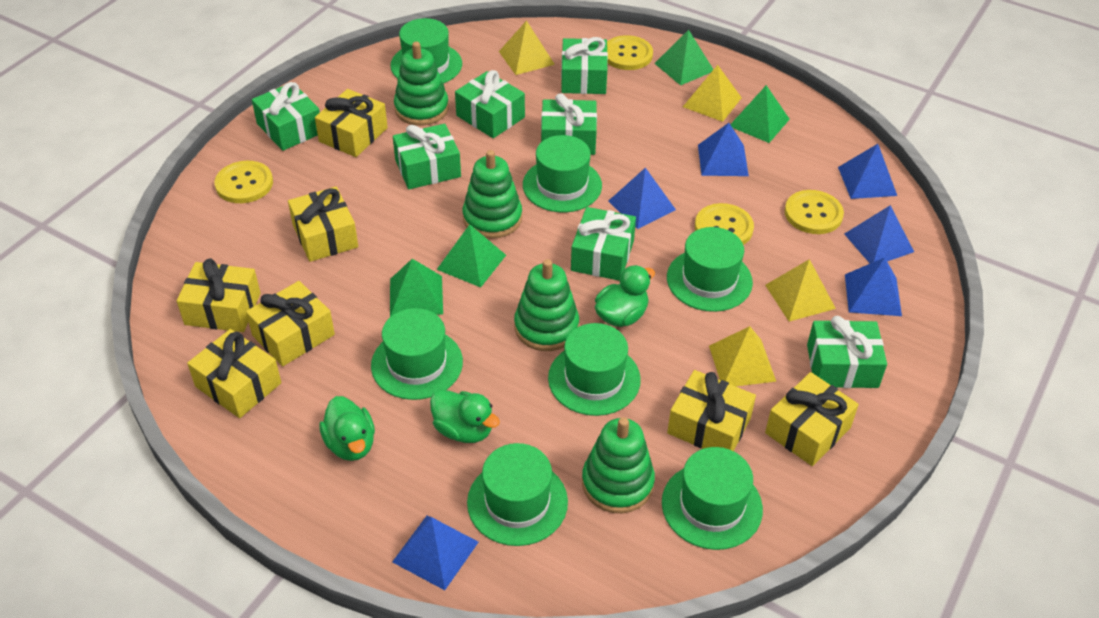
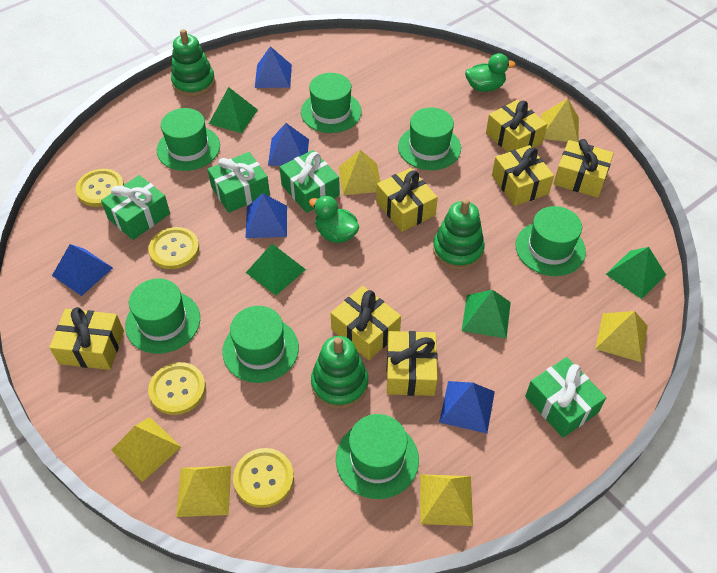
blue pyramid: [392,515,478,590] [608,167,676,229] [698,123,749,176] [838,144,897,199] [844,205,914,263] [845,258,902,316] = 6 -> [52,244,113,296] [245,193,287,238] [255,46,292,88] [268,123,309,166] [439,381,495,434] = 5
green duck: [319,396,375,461] [430,389,500,443] [595,265,655,327] = 3 -> [309,196,359,243] [465,53,516,92] = 2
green gift: [252,82,320,151] [393,124,461,189] [455,70,525,138] [541,93,597,155] [561,37,608,94] [571,207,636,281] [807,316,887,388] = 7 -> [101,175,170,240] [208,152,270,213] [280,150,340,213] [525,357,606,438] = 4
green stacking toy: [394,42,449,126] [463,150,522,239] [514,259,579,351] [582,417,655,513] = 4 -> [171,29,215,97] [311,336,368,409] [433,199,485,270] = 3
yellow pyramid: [499,20,555,75] [683,65,742,122] [709,326,776,386] [765,259,836,321] = 4 -> [111,417,181,482] [176,466,231,517] [339,150,380,195] [420,474,473,526] [541,99,579,142] [595,311,648,362] = 6

